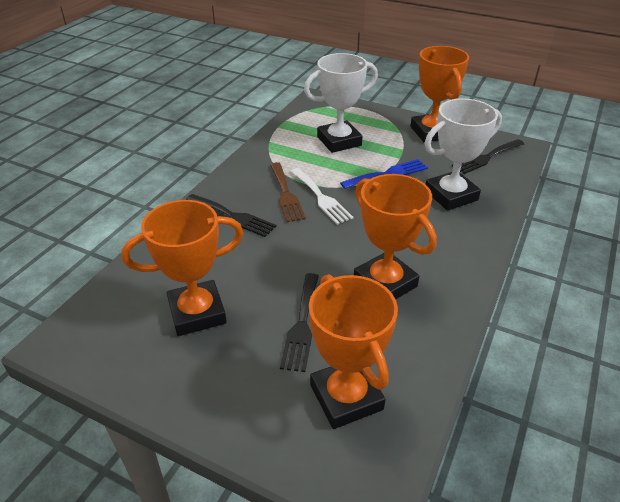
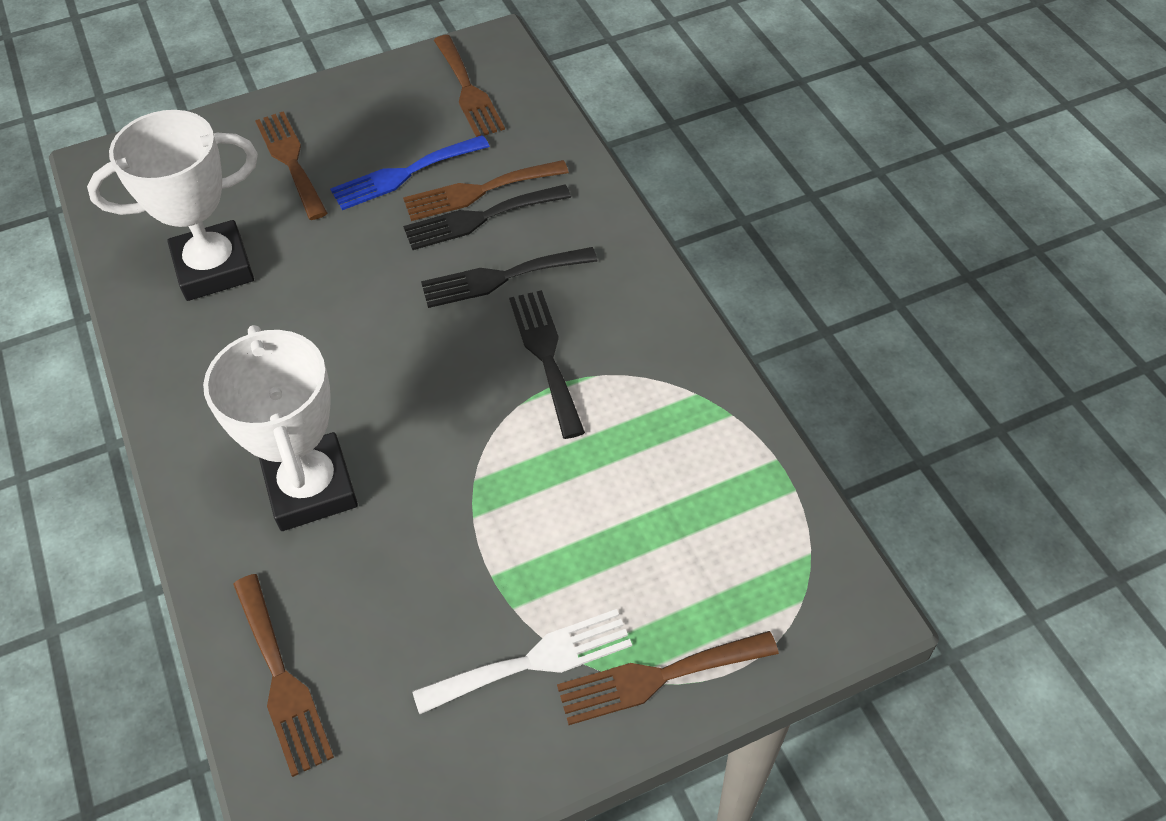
brown fork: [270,162,306,222] = 1 -> [233,574,334,777] [255,111,328,220] [403,160,569,221] [434,35,505,137] [557,631,779,725] = 5
orange trophy: [121,200,244,336] [309,274,398,429] [354,174,437,299] [411,46,469,143] = 4 -> none = 0

